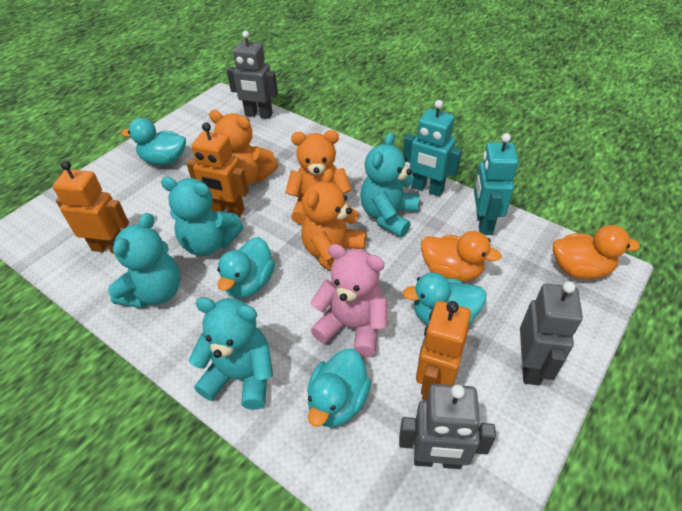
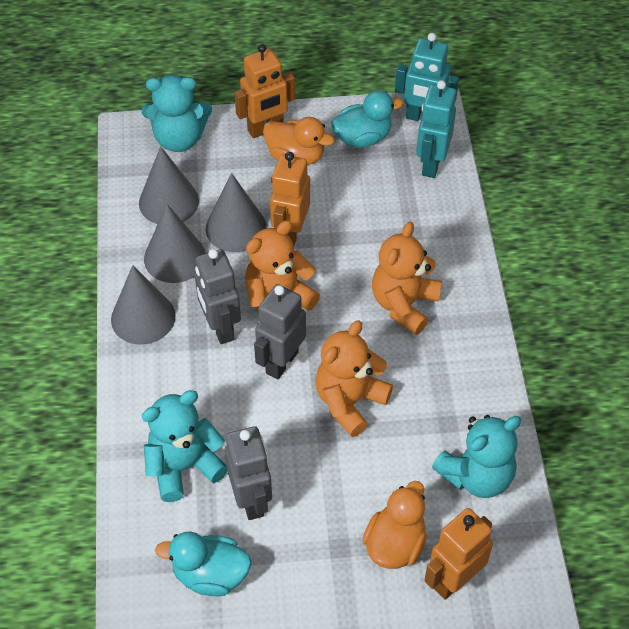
grey cone: none = 0 -> [111,265,175,345] [139,146,199,224] [144,204,206,283] [206,173,267,252] = 4
pink teddy bear: [310,244,388,358] = 1 -> none = 0
turquoise duck: [121,118,186,165] [217,237,275,298] [307,349,371,427] [402,272,486,326] = 4 -> [155,532,252,596] [331,90,403,148] = 2
turquoise teddy bear: [108,213,181,308] [161,177,244,256] [189,297,273,410] [360,132,419,237] = 4 -> [141,75,212,152] [142,390,228,502] [432,415,521,498] = 3

